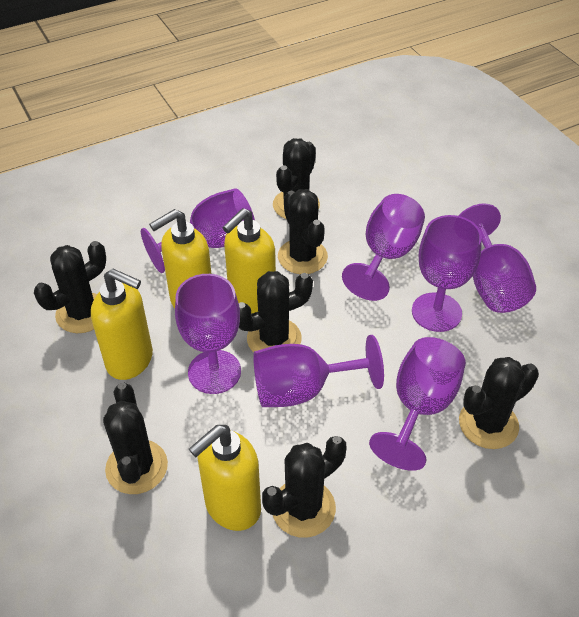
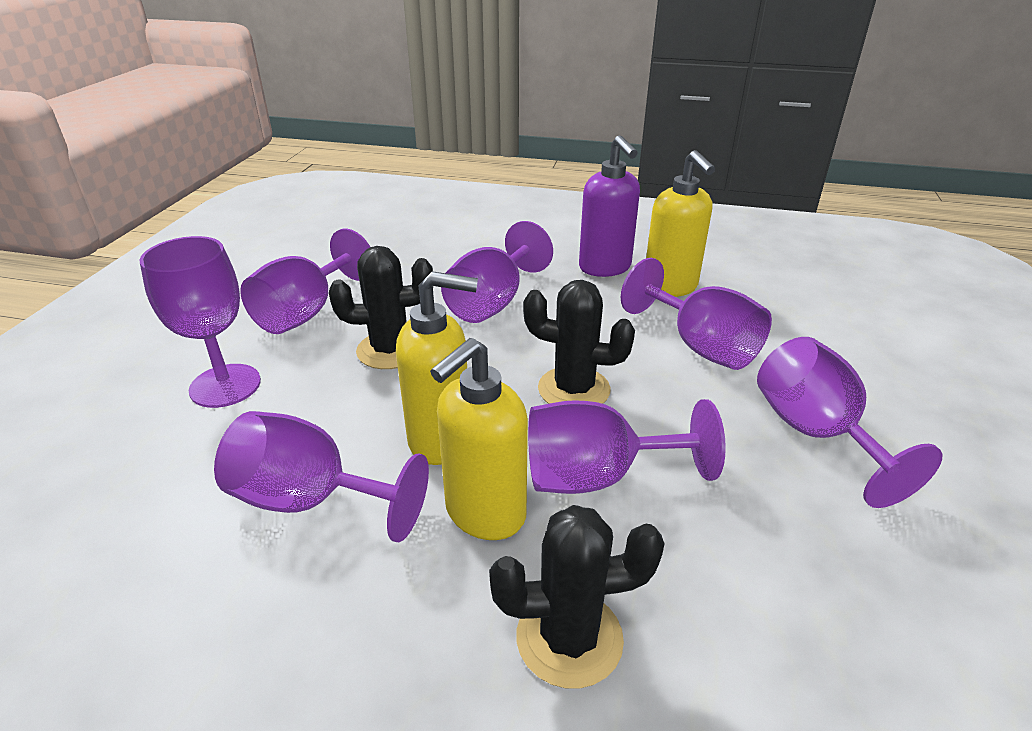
black cactus: [34,241,106,333] [103,382,168,494] [239,271,313,353] [262,436,347,538] [273,138,320,219] [278,189,328,274] [459,357,539,449] = 7 -> [329,246,433,369] [489,505,665,689] [523,280,635,404] = 3
purple soap dispenser: none = 0 -> [579,135,640,277] = 1
yellow soap dispenser: [91,268,153,380] [149,209,212,308] [189,425,261,531] [222,208,276,314] = 4 -> [396,271,478,465] [430,338,528,540] [646,150,715,297] = 3

